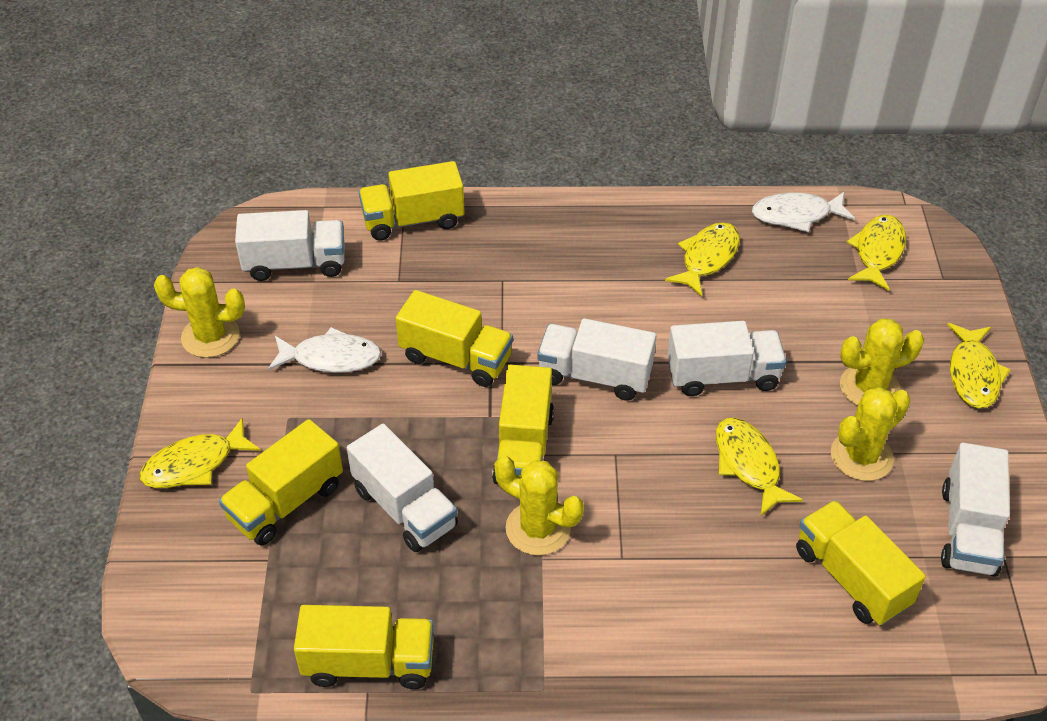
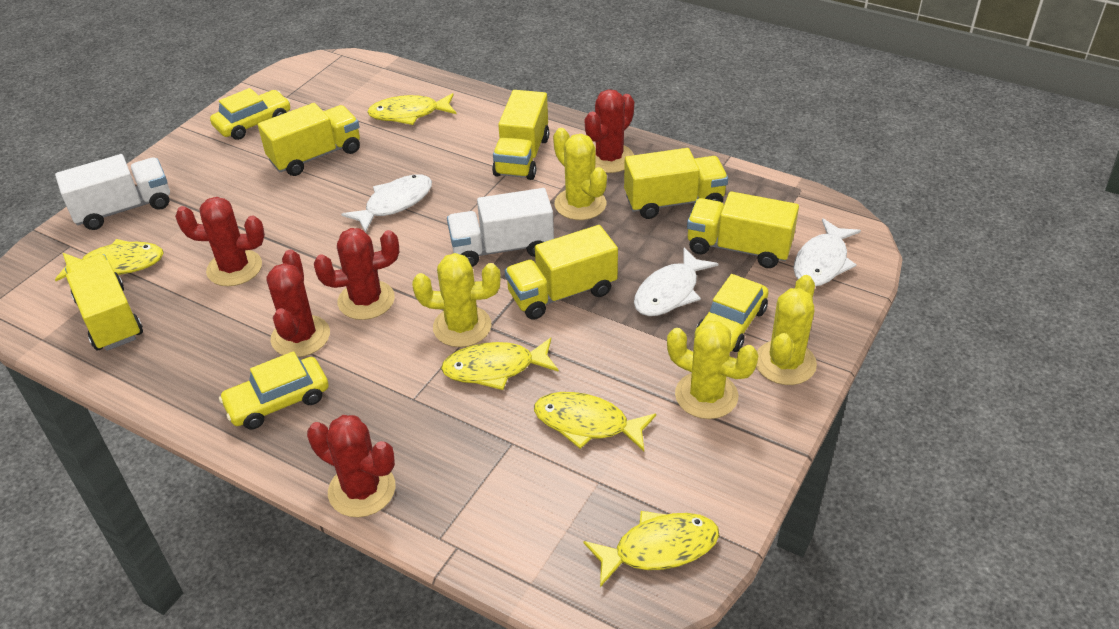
red cactus: none = 0 -> [175,197,265,286] [266,250,330,357] [307,415,396,517] [314,228,399,320] [585,89,634,173] = 5
white fish: [268,327,381,373] [752,192,855,232] = 2 -> [341,174,432,233] [634,248,718,316] [794,218,861,286] = 3
white truck: [235,210,345,281] [347,424,458,552] [538,318,656,401] [667,321,786,396] [941,443,1010,577] = 5 -> [55,154,170,230] [447,188,554,267] = 2
yellow car: none = 0 -> [210,88,290,140] [219,351,328,429] [696,274,769,352] = 3

